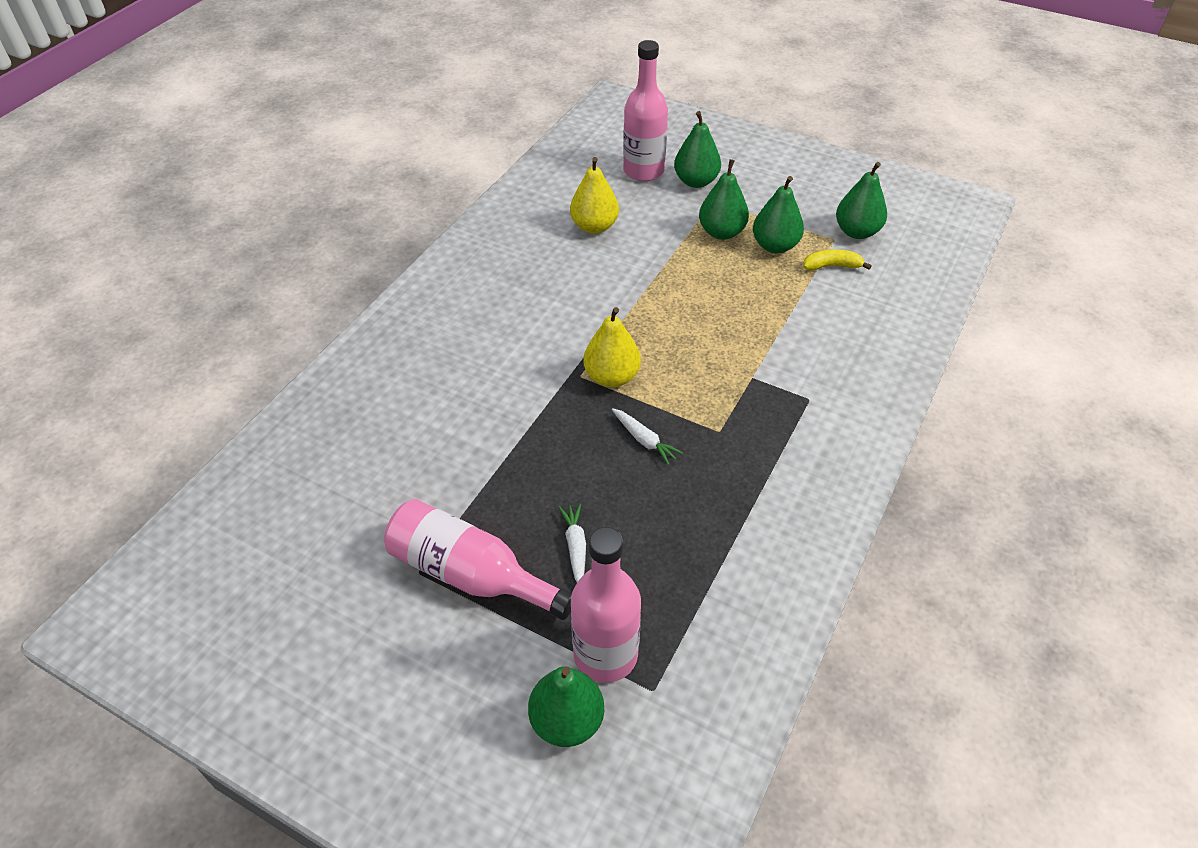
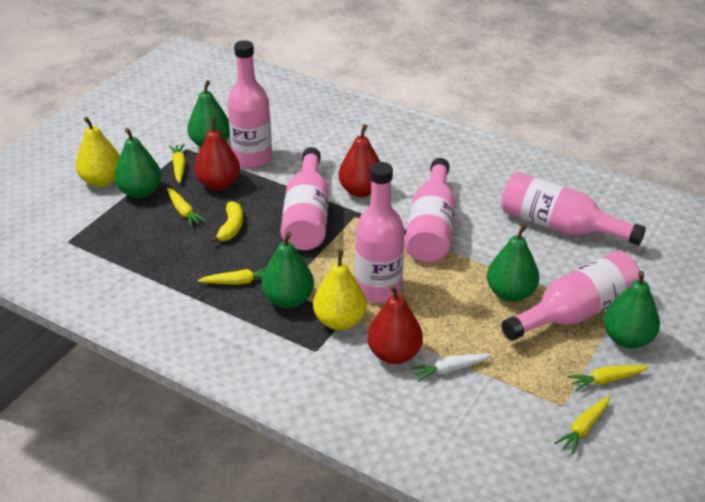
pink bottle: [384,499,572,620] [571,527,641,683] [623,40,668,181] = 3 -> [227,40,272,168] [280,147,329,250] [355,162,404,303] [404,158,456,263] [501,172,646,245] [501,251,640,341] = 6
red pear: none = 0 -> [194,117,240,190] [338,124,380,197] [367,285,423,364] = 3
white carrot: [559,504,586,583] [612,408,683,465] = 2 -> [411,354,492,382] = 1
yellow carrot: none = 0 -> [167,188,206,227] [169,144,186,183] [198,268,266,285] [554,396,610,454] [567,365,649,391] = 5

